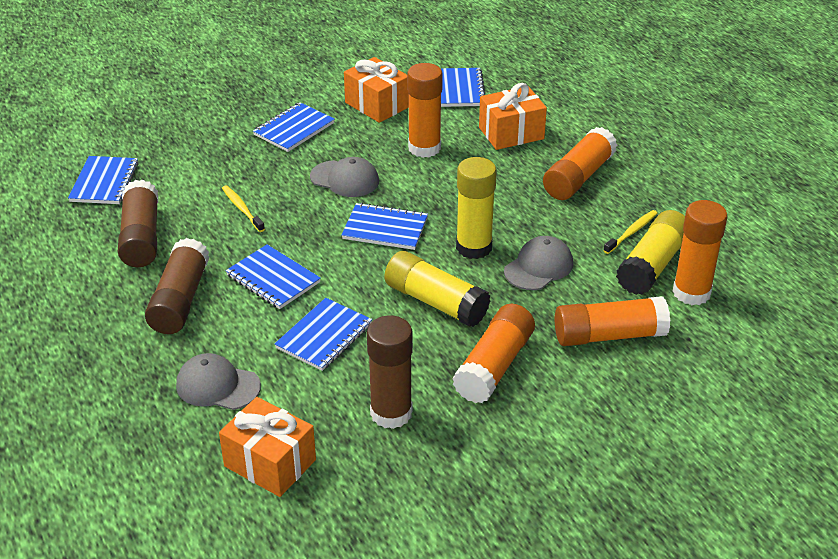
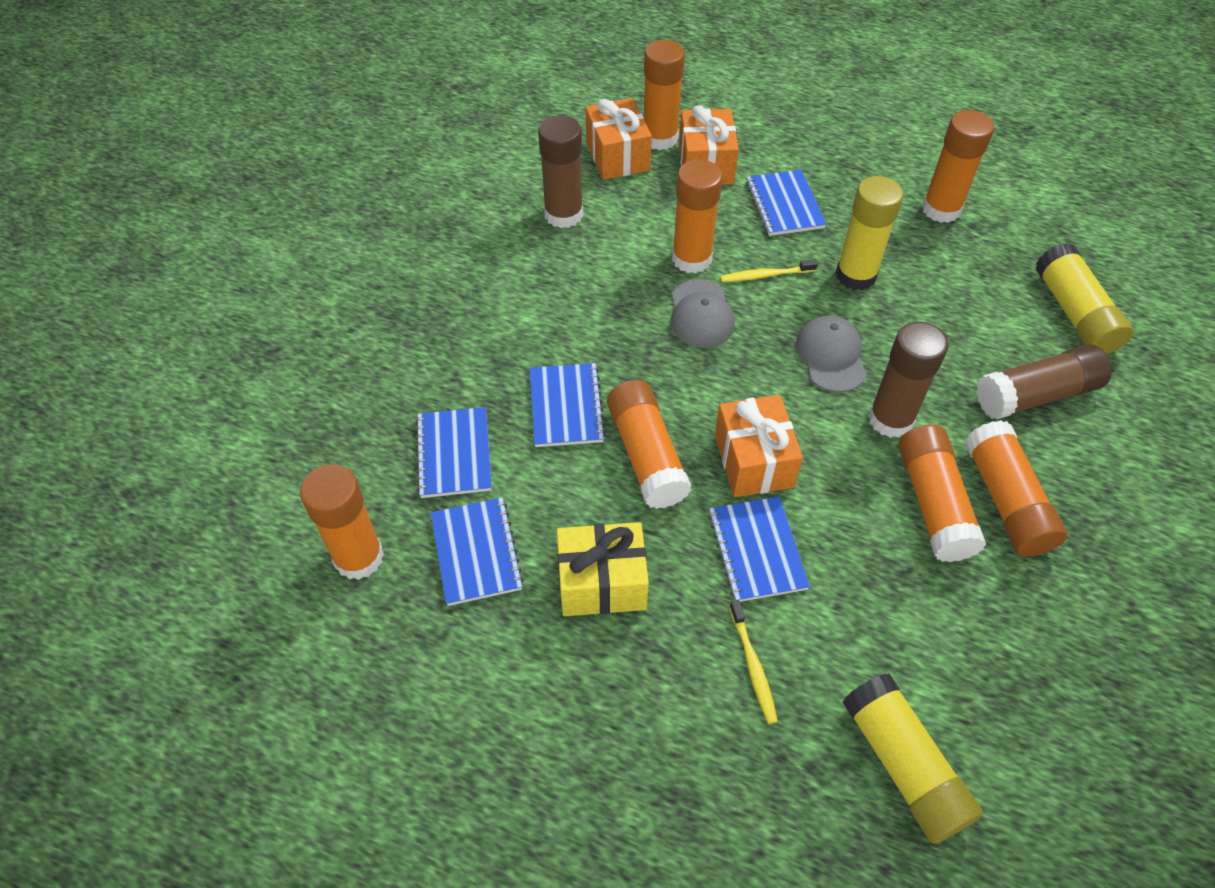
blue notebook: [68,156,139,204] [226,245,321,309] [253,102,335,152] [275,298,372,371] [341,203,428,250] [440,68,485,107] = 6 -> [415,407,492,498] [431,498,524,606] [530,363,606,447] [708,497,810,602] [746,170,826,236] = 5
grey cap: [176,353,261,410] [310,157,379,197] [504,236,573,290] = 3 -> [671,279,735,348] [796,315,867,392] = 2
orange glue stick: [407,63,443,158] [452,304,535,403] [543,127,617,200] [555,296,670,346] [673,200,728,305] = 5 -> [300,464,384,580] [607,380,691,509] [644,40,685,150] [672,159,723,274] [898,425,986,562] [922,110,994,223] [965,420,1067,557] = 7
yellow gift: none = 0 -> [557,522,649,616] = 1

